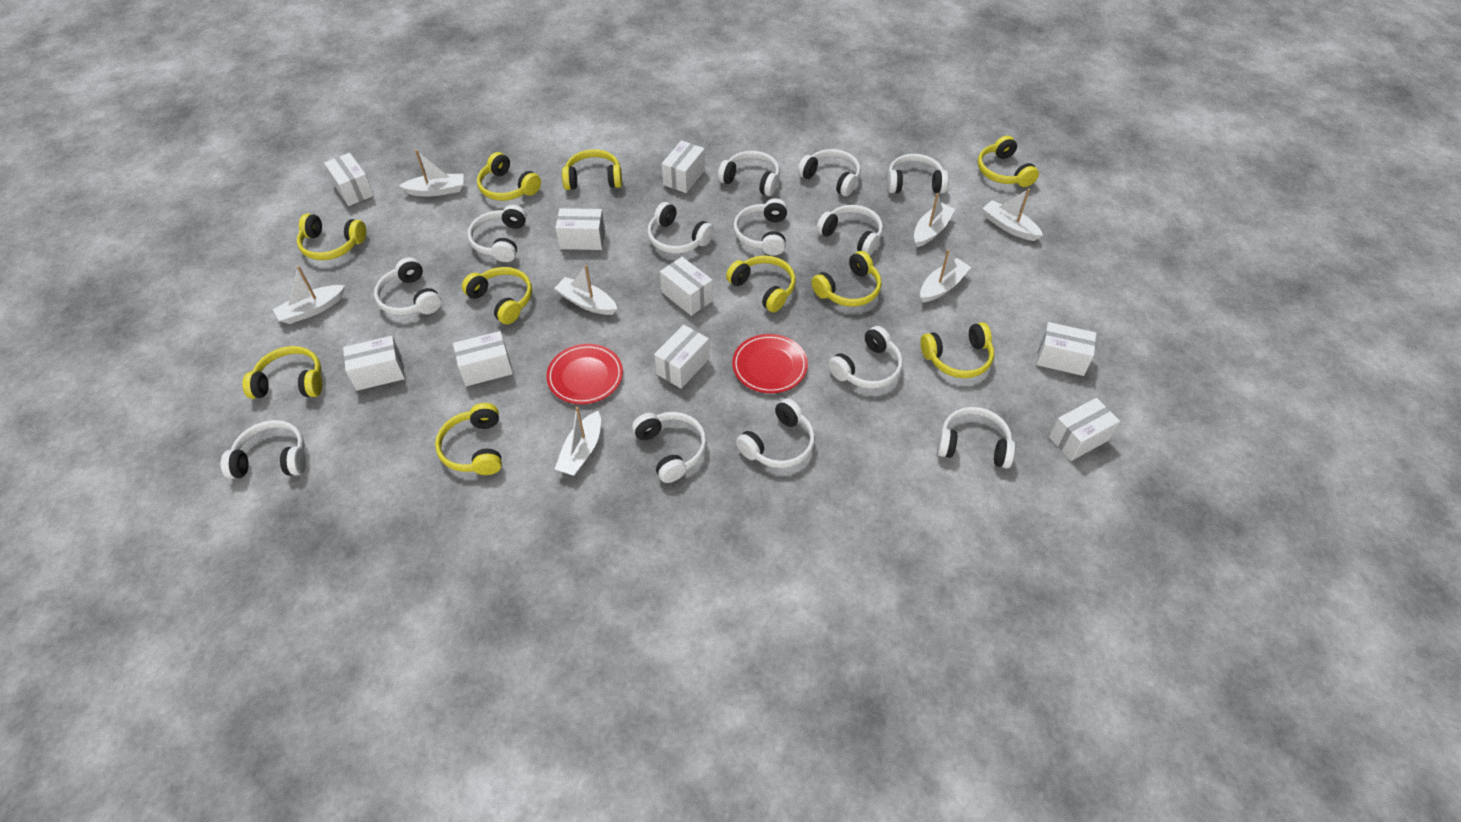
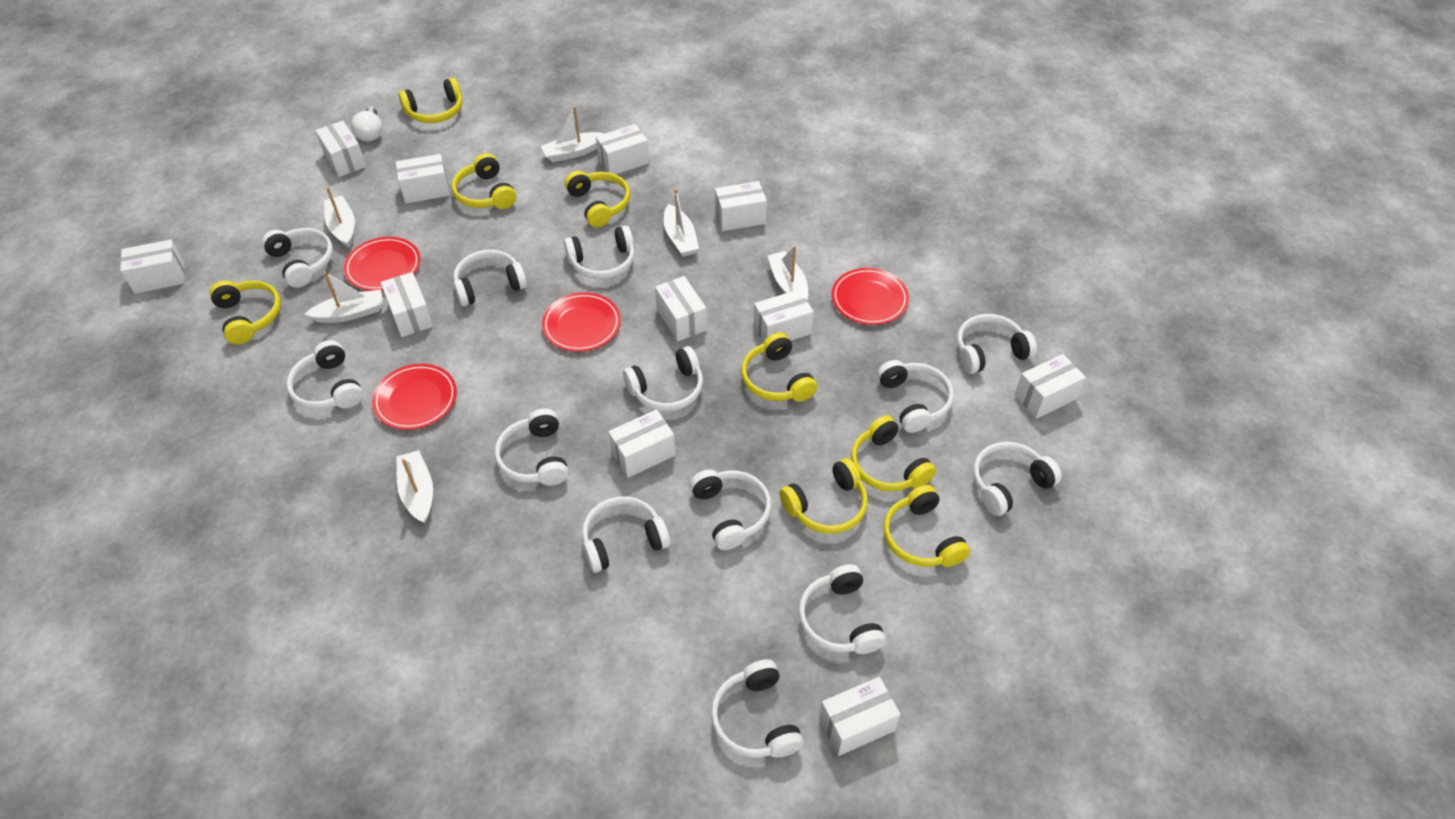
red plate: [546,344,623,404] [732,334,808,393] = 2 -> [344,237,420,291] [372,364,457,430] [542,292,621,352] [832,268,909,325] = 4
white boat: [273,266,345,324] [399,150,464,197] [554,265,617,315] [555,407,601,476] [914,193,955,247] [920,249,971,302] [982,188,1043,241] = 7 -> [304,271,384,323] [324,187,355,247] [397,450,433,523] [541,106,605,162] [664,189,699,257] [767,246,809,299] = 6
white box: [324,153,374,206] [343,336,405,391] [453,331,513,386] [555,208,605,250] [654,325,709,388] [660,257,713,316] [662,141,705,193] [1036,322,1096,376] [1049,398,1120,461] = 9 -> [120,239,185,294] [315,120,366,177] [381,272,433,337] [396,154,450,203] [596,124,649,174] [608,409,675,478] [655,276,707,341] [715,181,767,231] [754,289,814,343] [819,677,901,756] [1015,354,1086,419] = 11
white light bulb: none = 0 -> [351,107,383,142] = 1
yellow headphones: [243,346,322,399] [297,213,366,260] [435,403,502,475] [462,267,532,324] [477,152,541,201] [562,149,622,190] [726,255,796,312] [811,251,882,307] [920,322,994,378] [978,136,1039,187] = 10 -> [209,280,281,345] [398,78,463,123] [451,153,516,209] [565,171,630,227] [741,332,817,402] [779,458,868,534] [851,415,936,491] [883,485,970,567] = 8

